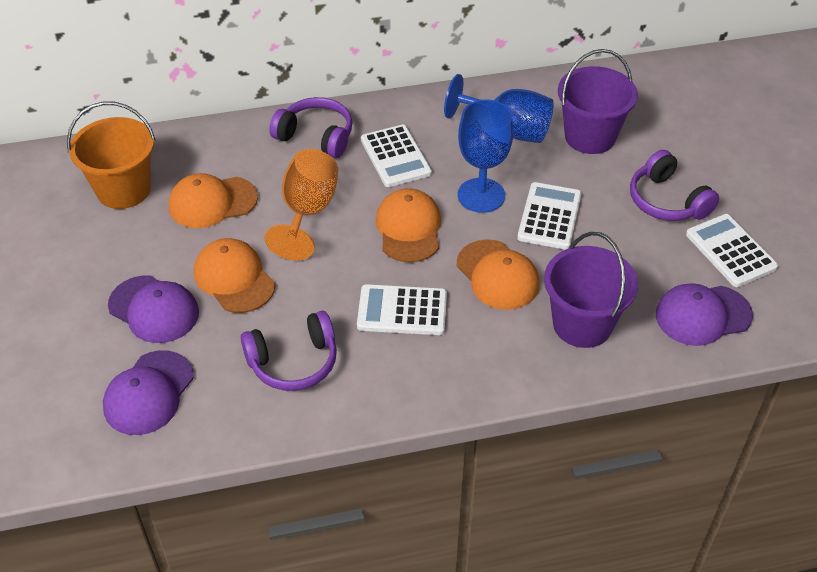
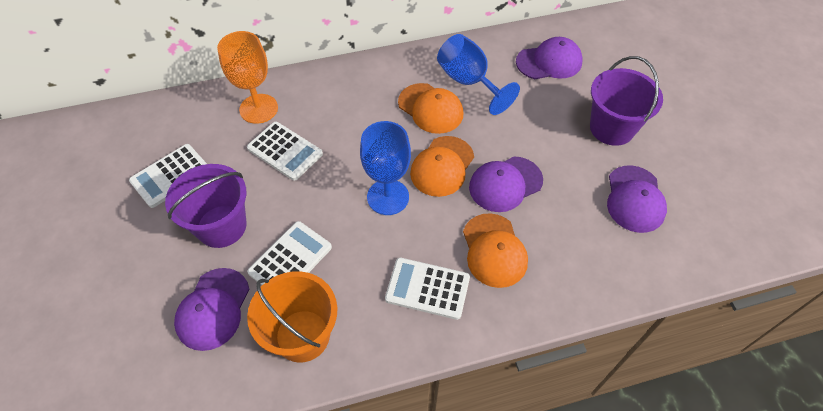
orange cap: [169,173,258,228] [194,238,275,313] [376,188,441,263] [457,239,539,310] = 4 -> [398,83,463,134] [410,136,474,197] [463,213,528,288] = 3
purple cap: [103,350,194,435] [108,275,199,343] [656,283,753,346] = 3 -> [174,268,250,351] [469,156,543,212] [516,37,583,79] [607,165,667,233] = 4
purple headphones: [241,311,337,391] [269,97,352,158] [630,150,719,221] = 3 -> none = 0

